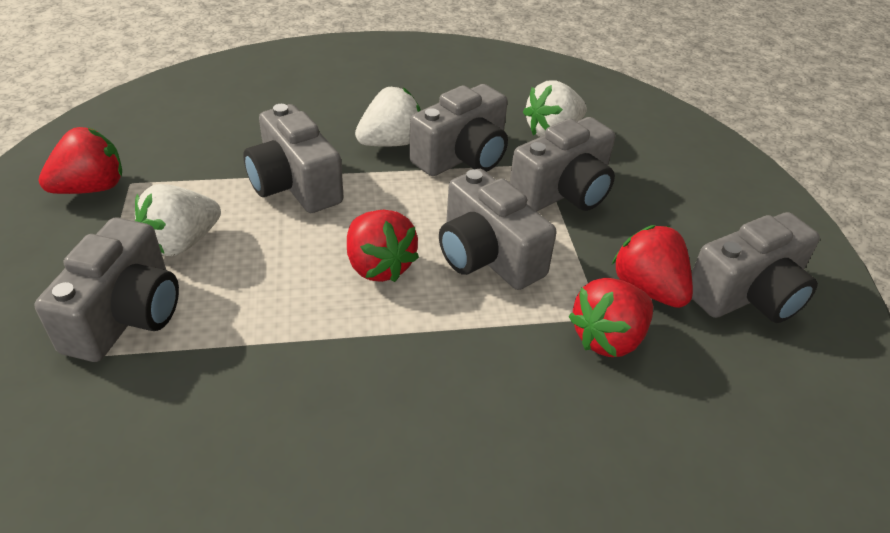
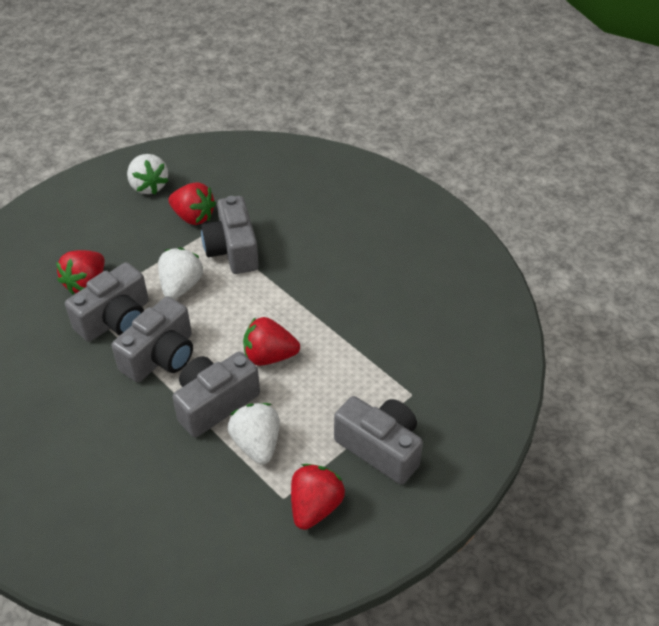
grey camera: [35,218,179,362] [244,104,344,213] [409,84,508,176] [439,169,557,290] [510,117,615,211] [692,212,820,323] = 6 -> [65,262,149,342] [112,296,193,382] [173,352,260,437] [201,196,259,274] [334,396,423,485] = 5

